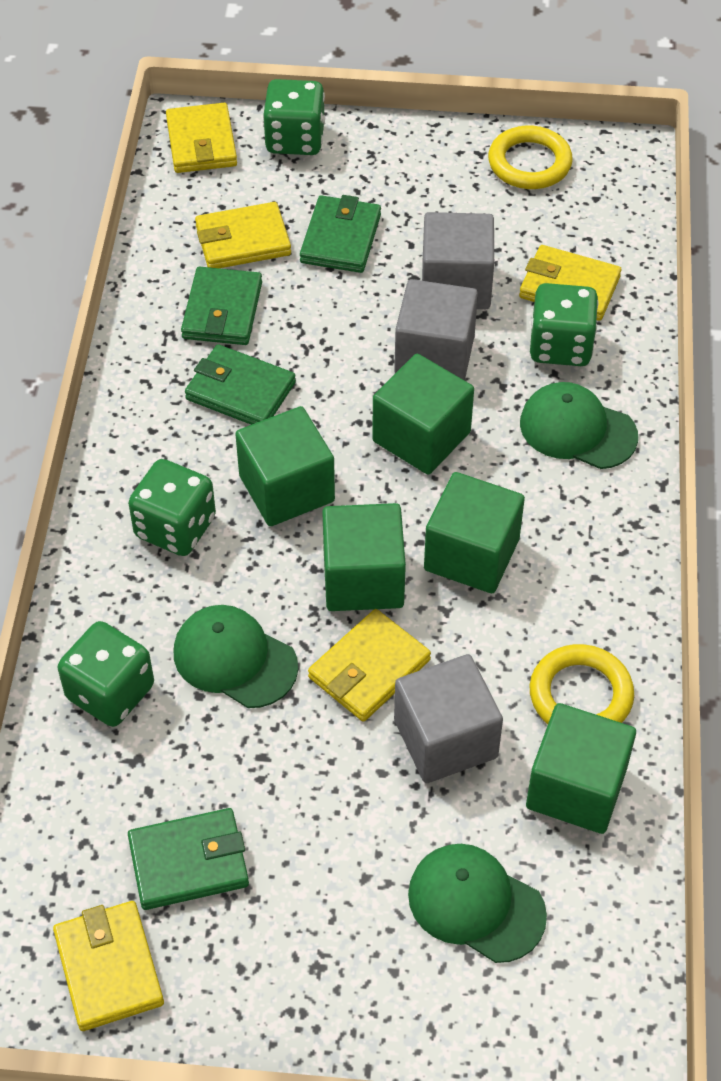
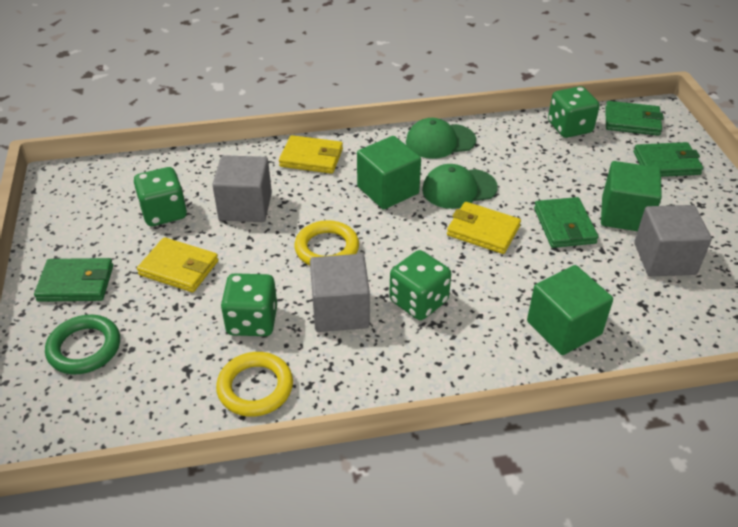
green cap: [174,605,298,708] [408,844,547,963] [520,382,638,469] = 3 -> [406,118,476,159] [422,164,498,209] = 2
green cube: [235,406,335,526] [322,503,406,611] [372,354,474,475] [424,472,525,593] [526,703,636,834] = 5 -> [357,136,421,210] [527,265,613,355] [601,161,662,231] = 3
green ring: none = 0 -> [45,315,120,374] = 1
yellow wallet: [53,901,164,1031] [166,103,237,173] [195,202,291,268] [308,609,431,722] [519,245,621,321] = 5 -> [137,237,219,292] [279,135,343,174] [447,202,521,254] = 3

